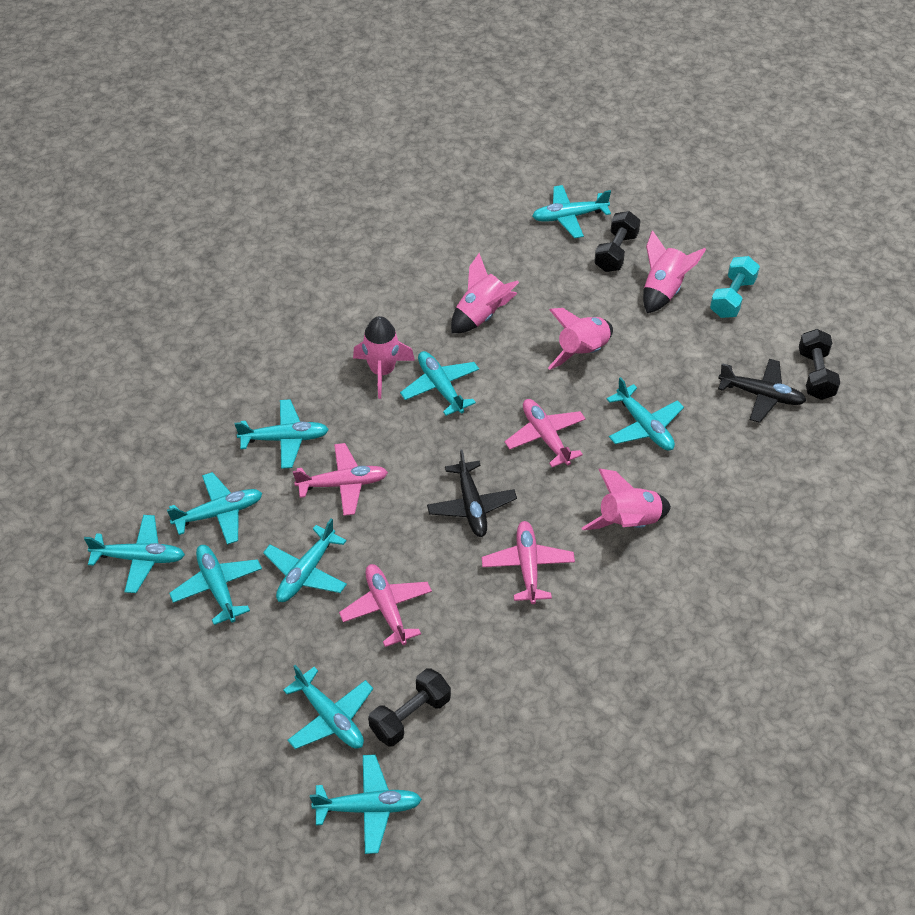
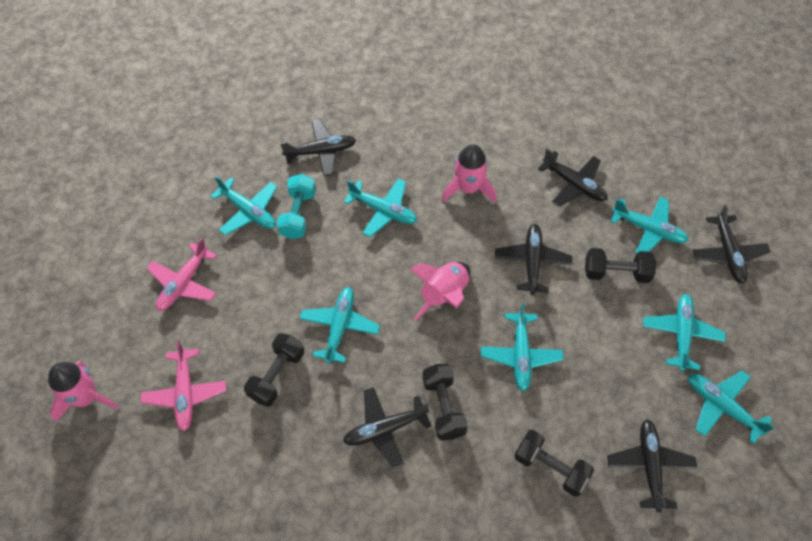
black dumbbell: [368,668,451,746] [594,211,641,272] [799,329,840,400] = 3 -> [244,333,304,407] [422,364,468,440] [514,430,594,497] [585,248,656,283] = 4
black plane: [427,450,517,537] [718,359,806,423] = 2 -> [280,119,356,176] [343,387,432,469] [495,224,572,295] [538,149,608,207] [607,419,697,512] [693,205,771,284] = 6
pink plane: [293,443,388,516] [339,564,432,647] [482,521,575,604] [505,399,586,467] = 4 -> [141,341,226,431] [147,238,217,311] = 2
pink rocket: [353,316,415,399] [451,253,519,333] [548,308,613,370] [582,469,671,530] [643,230,706,313] = 5 -> [48,361,119,422] [410,262,471,321] [441,144,496,203] = 3
turquoise plane: [84,515,185,593] [167,472,262,545] [169,545,262,625] [235,399,329,469] [263,518,347,602] [283,665,373,749] [310,754,422,854] [400,351,479,416] [532,185,611,238] [607,377,684,451] = 10 -> [210,176,277,235] [300,287,380,364] [344,179,417,237] [481,303,564,391] [610,197,689,254] [643,294,726,371] [688,371,774,444] = 7

